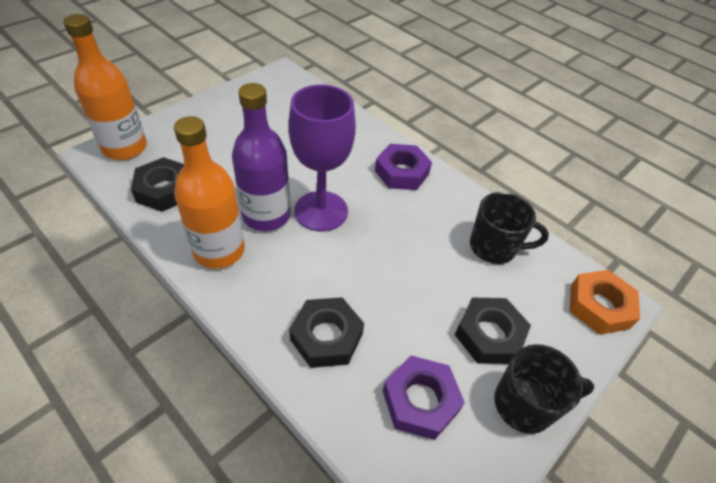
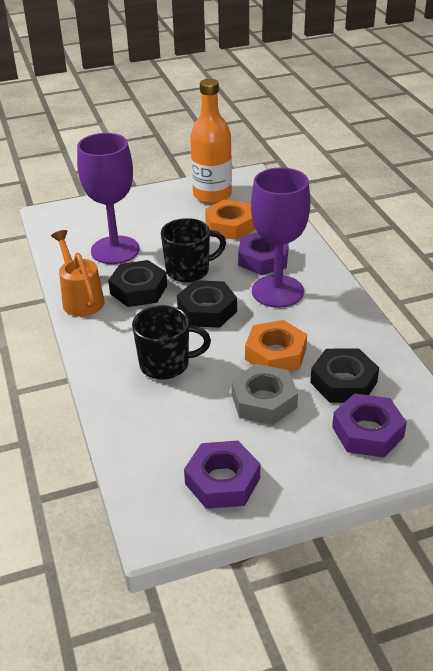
grey nut: none = 0 -> [231,364,298,425] = 1
orange bottle: [63,14,147,160] [174,116,245,269] = 2 -> [190,79,232,204] = 1
orange nut: [570,270,640,335] = 1 -> [205,199,256,240] [245,320,307,371] = 2
orange watering can: none = 0 -> [51,230,104,317] = 1
purple bottle: [232,83,290,231] = 1 -> none = 0
purple goblet: [289,85,356,232] = 1 -> [77,133,140,264] [251,167,311,308] = 2
purple nut: [375,144,432,190] [383,355,465,440] = 2 -> [184,441,260,509] [238,233,289,275] [332,393,407,458] = 3

